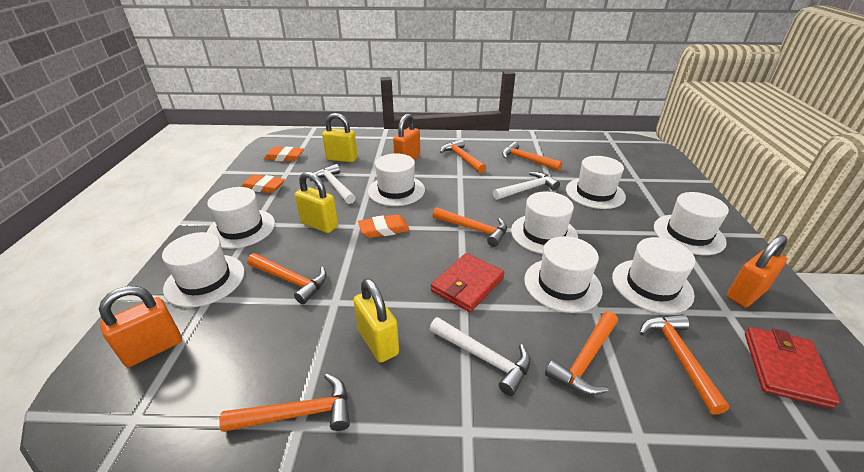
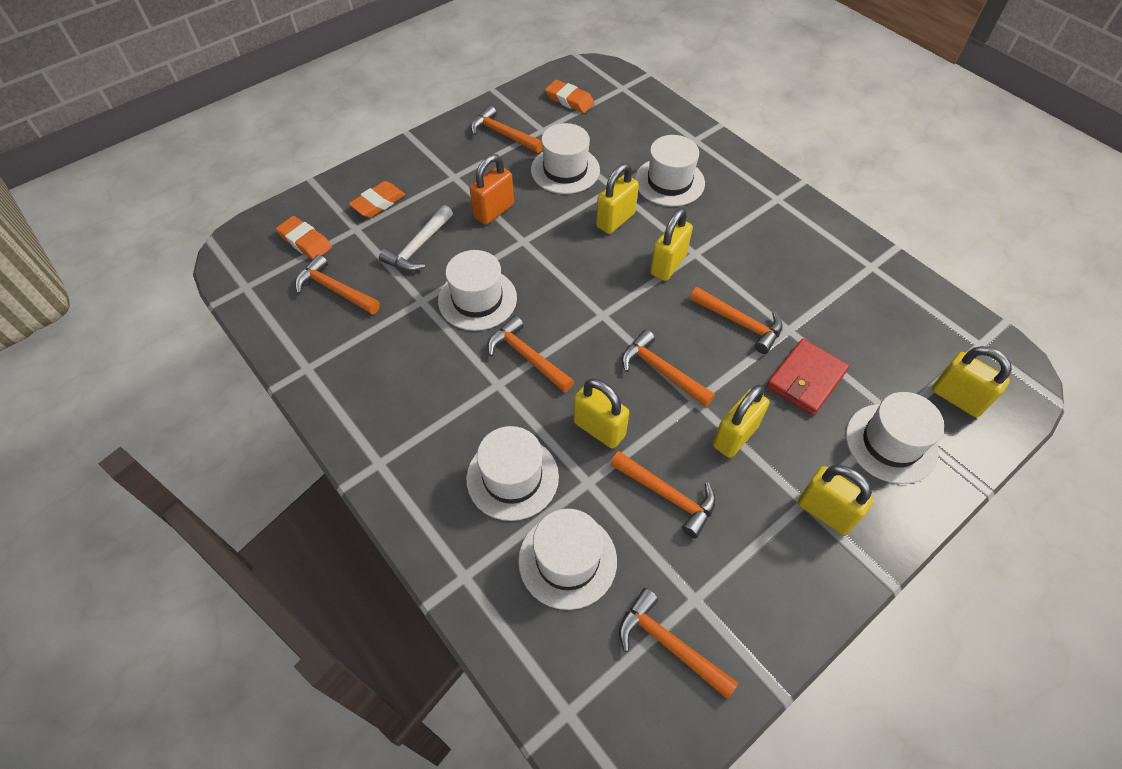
orange padlock: [99,286,182,367] [393,114,420,160] [727,235,788,307] = 3 -> [470,154,514,225] = 1
red wallet: [431,253,505,312] [745,327,840,409] = 2 -> [766,339,849,415] = 1
white hammer: [310,164,356,204] [430,317,531,396] [493,172,560,200] = 3 -> [379,205,453,271] = 1
white hat: [162,232,245,308] [207,187,275,249] [368,153,425,206] [511,191,578,254] [524,236,602,313] [566,156,626,209] [612,237,695,314] [654,192,729,255] = 8 -> [438,250,517,331] [466,426,559,521] [518,509,617,610] [531,123,600,194] [635,135,705,207] [846,392,944,484] = 6
yellow padlock: [295,172,338,233] [322,113,358,162] [353,278,399,363] = 3 -> [573,379,629,449] [596,163,639,234] [650,208,693,281] [713,385,769,458] [798,465,874,535] [932,346,1012,417] = 6

